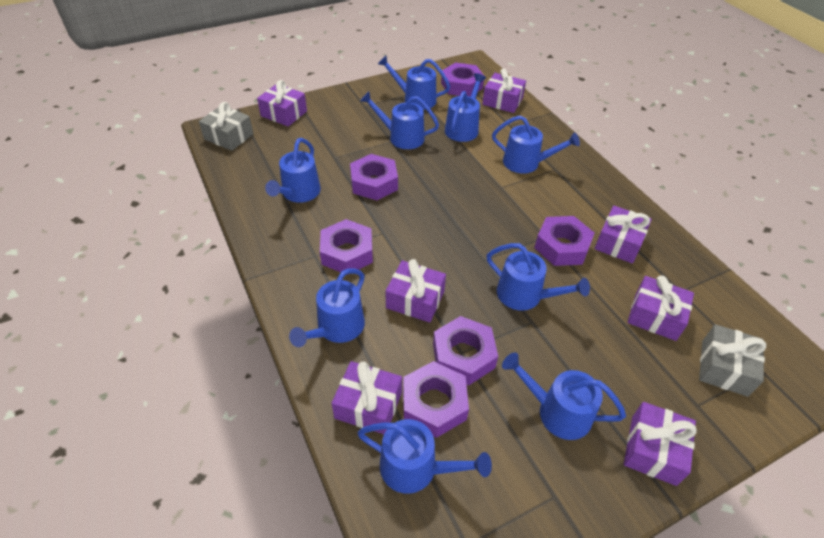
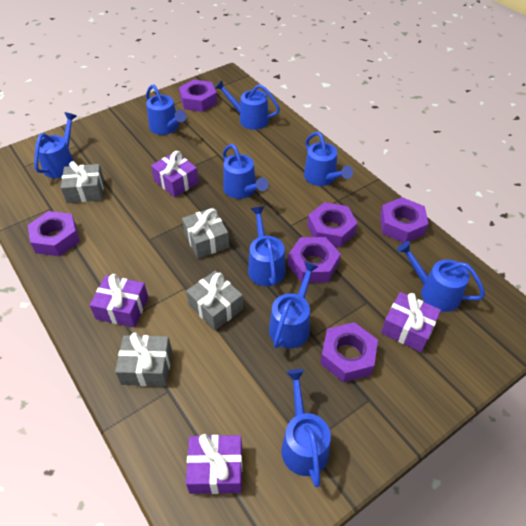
grey gift: [199,102,254,151] [699,324,766,397] = 2 -> [61,161,104,203] [115,333,172,386] [182,208,229,258] [186,271,243,330] = 4
purple gift: [257,80,307,127] [331,361,402,434] [385,259,446,323] [482,69,526,113] [595,206,652,263] [624,402,697,486] [628,275,694,341] = 7 -> [90,274,148,327] [151,151,199,197] [186,434,243,494] [381,292,441,352] = 4

